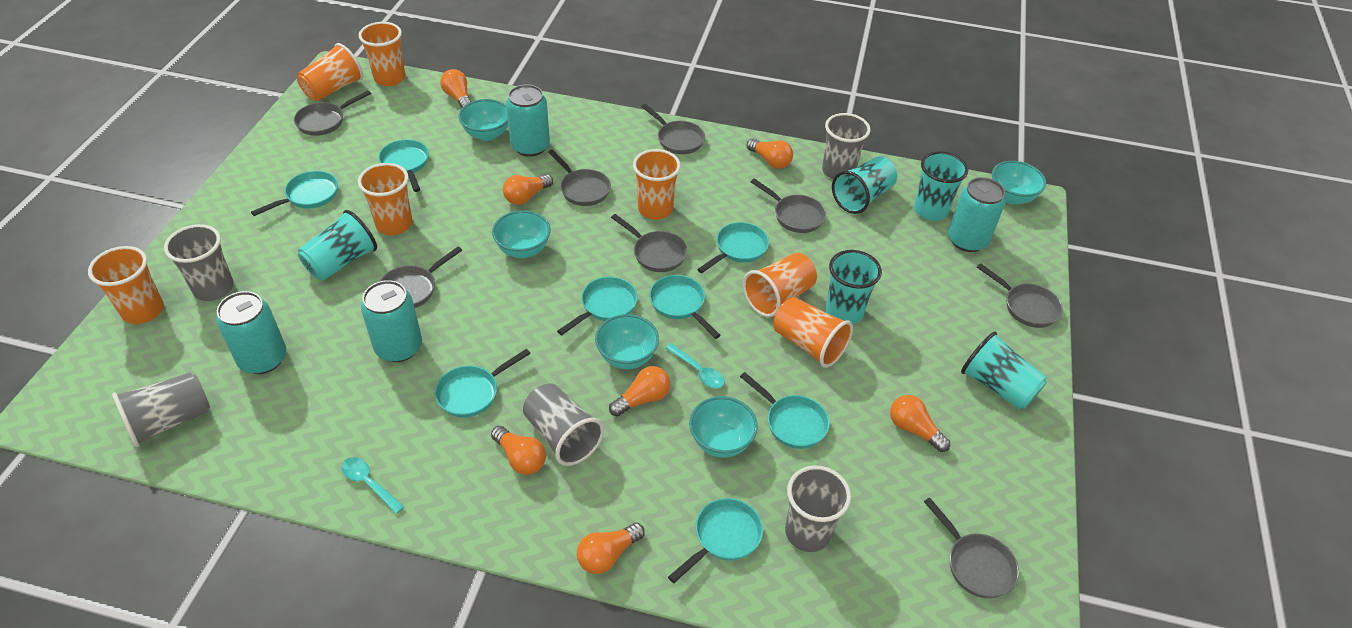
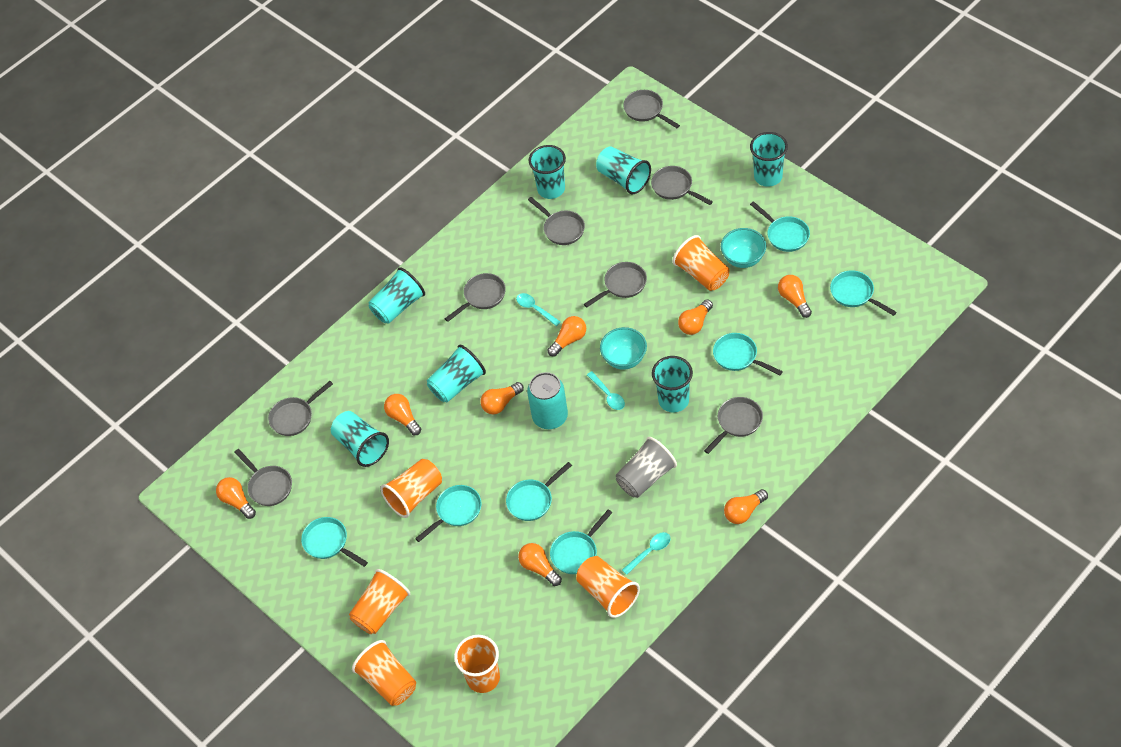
grey cup: [112,372,210,447] [164,224,234,301] [523,383,604,466] [785,465,851,552] [822,113,871,179] = 5 -> [616,437,677,498] = 1
orange cup: [88,246,164,324] [297,43,363,101] [358,163,413,235] [359,22,405,86] [633,149,681,220] [743,253,817,317] [773,297,853,368] = 7 -> [349,569,410,634] [352,640,416,706] [380,459,442,518] [454,635,500,693] [576,556,640,618] [673,235,729,291] = 6
orange light bulb: [440,69,471,108] [491,426,546,475] [503,174,553,205] [577,523,645,574] [609,366,670,416] [747,138,793,169] [890,395,950,452] = 7 -> [216,477,256,519] [384,394,421,435] [481,382,524,414] [518,543,562,586] [548,316,586,357] [678,299,713,335] [724,489,768,524] [778,275,812,318] = 8
turquoise bowl: [459,99,508,141] [492,210,551,258] [595,314,659,369] [689,396,758,458] [992,161,1046,204] = 5 -> [600,327,647,370] [721,228,767,268] = 2
turquoise can: [216,291,286,374] [361,280,422,362] [506,84,550,157] [948,177,1006,252] = 4 -> [527,372,568,429] = 1
turquoise cup: [298,210,377,281] [826,250,882,324] [832,156,897,214] [914,151,968,221] [961,332,1047,410] = 5 -> [331,411,389,467] [368,267,425,324] [427,345,486,402] [529,145,566,199] [596,146,651,194] [652,356,693,412] [750,132,788,187] = 7
turquoise pan: [251,171,338,216] [378,139,429,192] [435,348,531,418] [557,277,638,335] [649,275,721,339] [668,498,763,583] [697,222,769,273] [740,372,830,449] = 8 -> [301,517,368,567] [415,485,482,542] [506,462,572,521] [550,509,612,574] [713,333,783,375] [750,201,810,252] [830,270,897,316] = 7
turquoise spoon: [341,457,404,514] [666,343,725,389] = 2 -> [516,293,560,326] [587,371,625,410] [622,532,671,575] = 3

